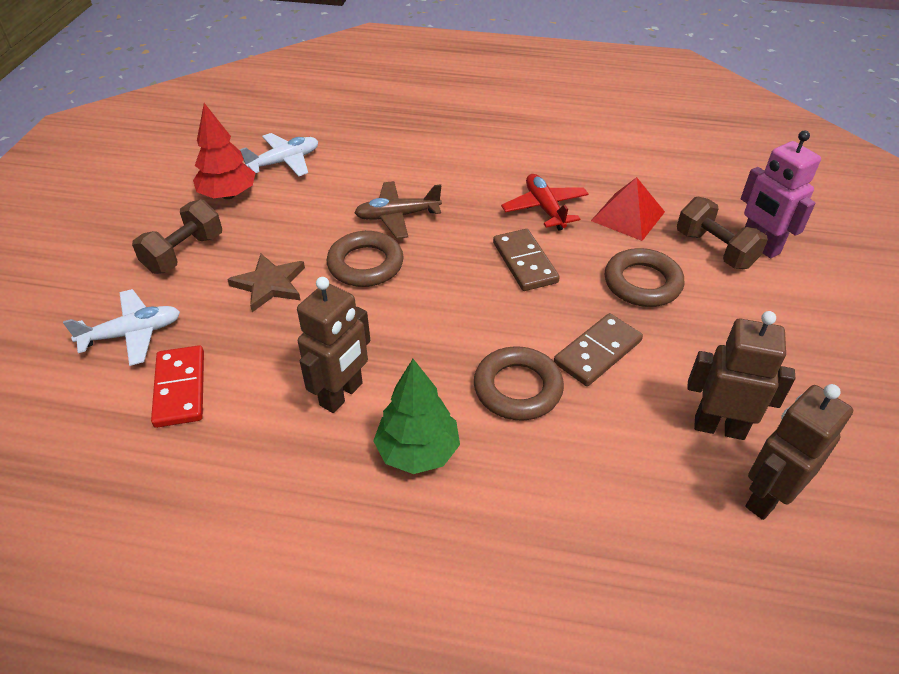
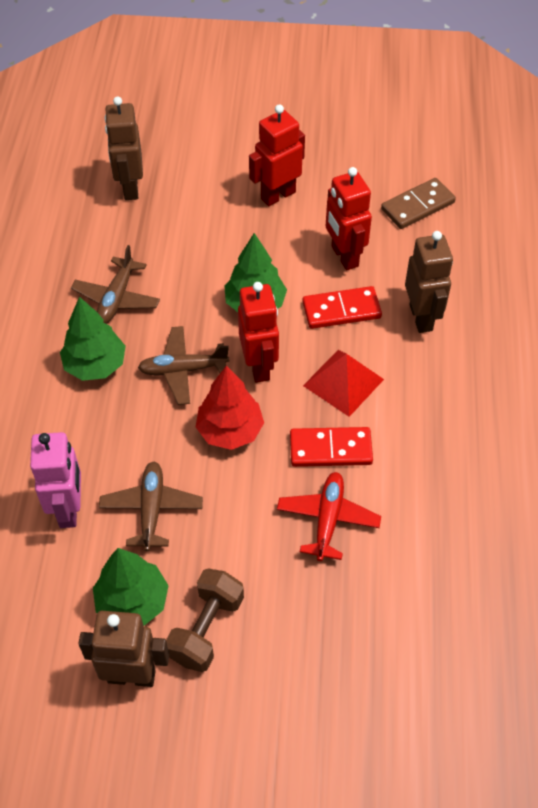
brown domino: [493,229,560,291] [554,313,643,386] = 2 -> [381,178,456,229] = 1
brown dumbbell: [132,199,222,274] [677,197,768,269] = 2 -> [166,568,244,672] = 1
brown plane: [354,181,442,239] = 1 -> [71,245,160,324] [99,462,203,551] [138,326,229,405] = 3
brown ring: [327,231,404,287] [474,346,564,421] [605,248,684,307] = 3 -> none = 0
brown star: [227,254,305,312] = 1 -> none = 0
green tree: [373,359,460,474] = 1 -> [60,297,126,381] [93,548,169,626] [224,233,287,312] = 3
red domino: [151,345,204,428] = 1 -> [290,427,373,467] [302,286,382,329] = 2
red robot: none = 0 -> [238,282,279,383] [249,104,305,206] [326,167,372,271] = 3
white plane: [63,289,180,366] [240,133,318,176] = 2 -> none = 0

